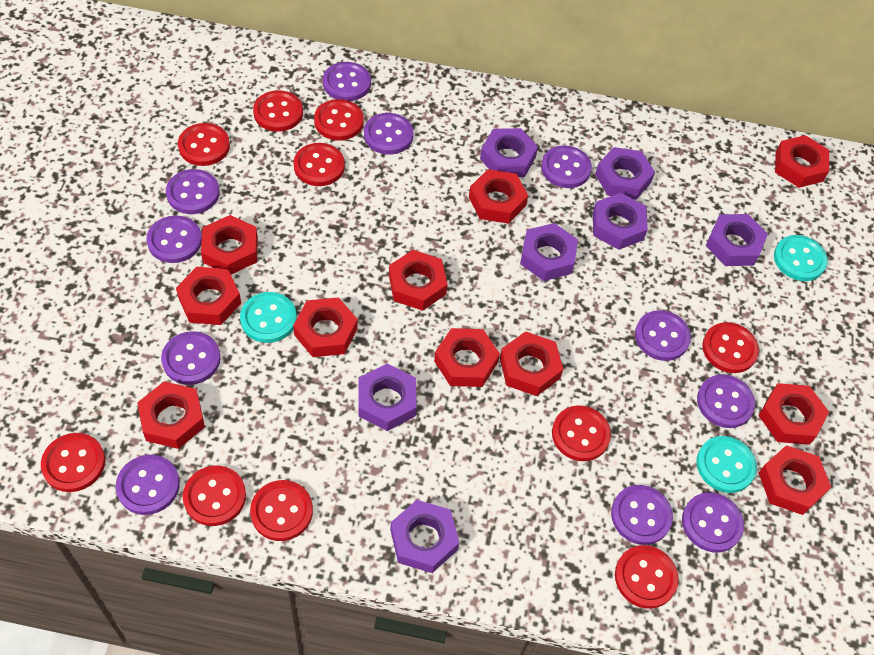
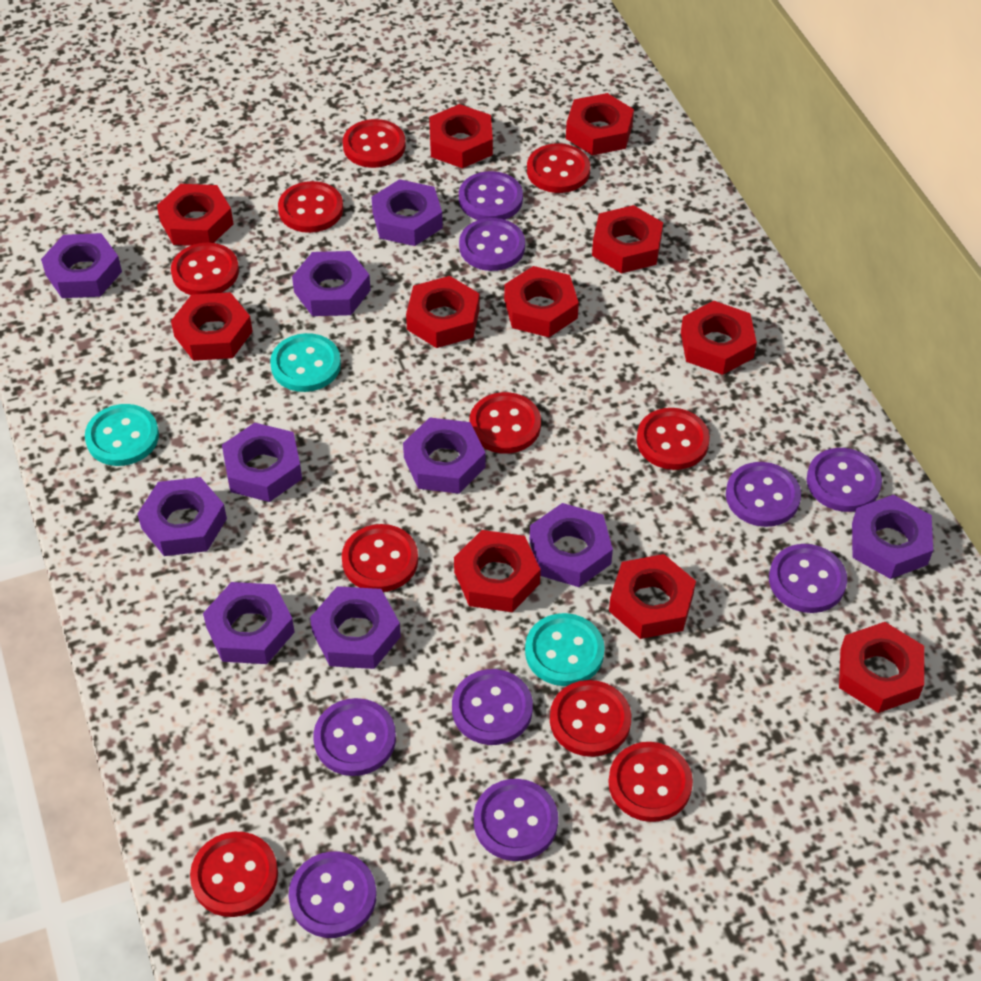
purple button: [116,455,180,515] [146,216,202,263] [161,331,220,385] [166,169,219,214] [323,62,371,101] [364,113,413,155] [541,145,592,188] [611,485,673,545] [635,310,691,361] [682,493,744,552] [697,374,755,428] = 11 -> [289,852,377,938] [313,698,396,776] [452,669,533,745] [459,171,523,220] [459,218,525,271] [474,779,558,861] [726,462,801,527] [769,544,847,613] [807,448,882,512] = 9
purple nut: [358,364,417,431] [390,500,459,573] [480,128,538,177] [520,223,578,281] [593,193,648,250] [595,147,655,200] [706,214,768,266] = 7 -> [41,233,122,298] [138,477,227,556] [203,582,295,664] [222,423,302,502] [292,251,371,316] [310,586,401,669] [371,179,443,246] [403,418,486,494] [530,503,613,587] [852,495,933,579] = 10

